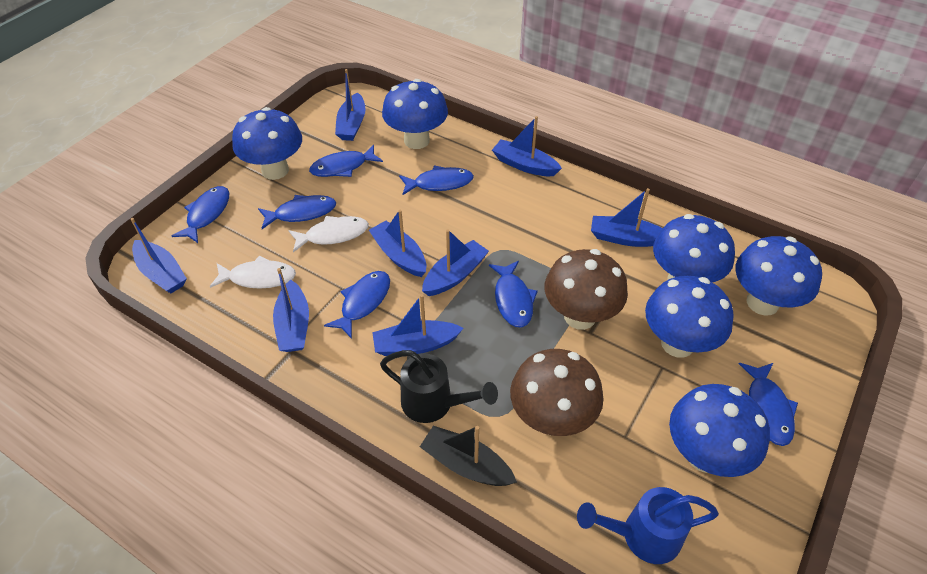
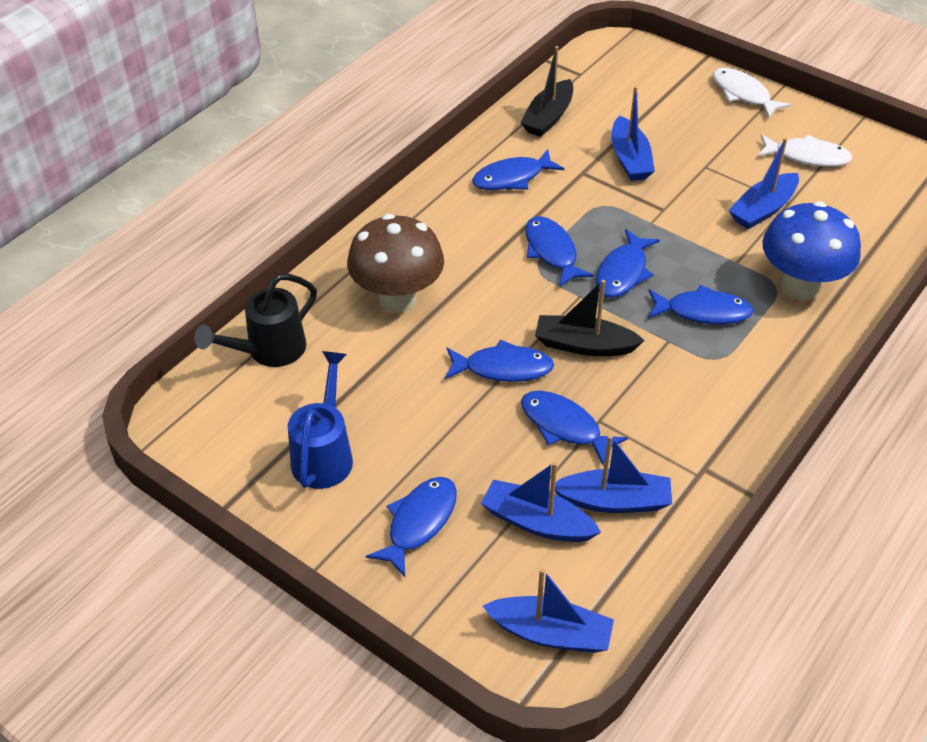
black boat: [420,426,517,486] = 1 -> [520,46,573,137] [535,280,645,356] = 2
blue boat: [131,218,187,293] [273,268,309,352] [335,69,365,141] [369,210,426,277] [372,294,463,356] [422,229,489,296] [492,116,562,176] [591,188,663,247] = 8 -> [481,462,601,542] [483,568,614,653] [550,435,672,513] [611,86,655,181] [728,138,799,229] = 5
blue mushroom: [232,107,302,180] [382,79,448,149] [645,276,734,358] [653,214,735,282] [669,384,770,477] [735,236,822,316] = 6 -> [763,201,861,300] = 1
brown mushroom: [510,349,604,436] [544,249,628,330] = 2 -> [347,214,444,313] = 1

